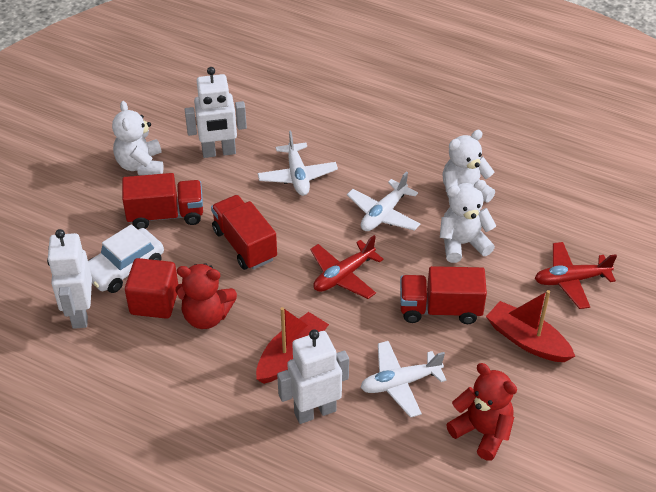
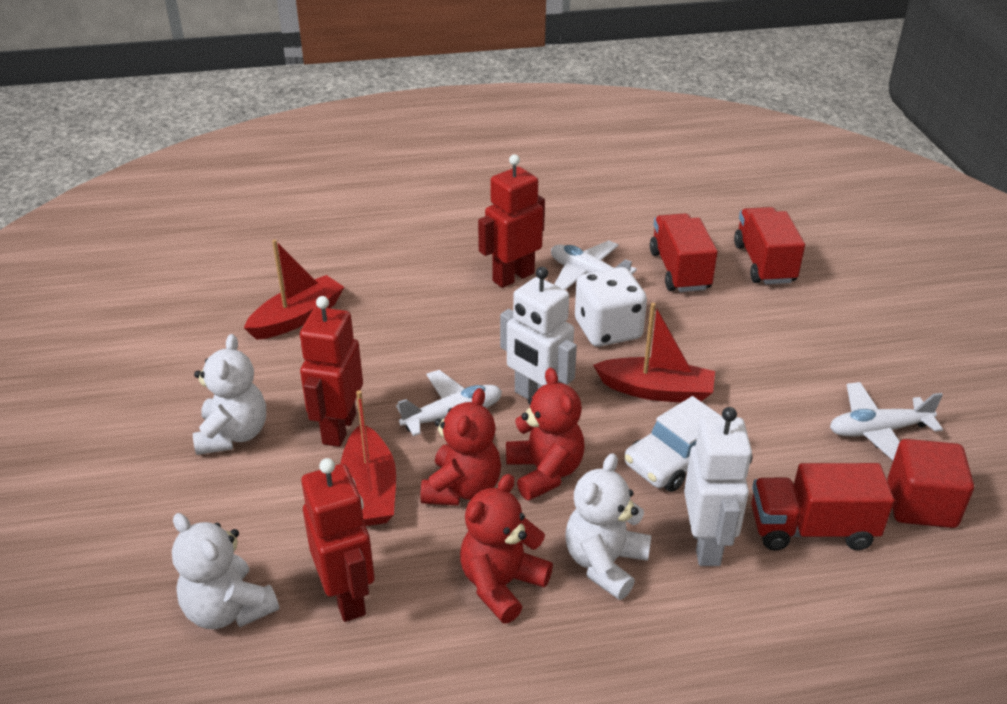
red boat: [256,307,329,384] [486,290,575,362] = 2 -> [244,239,344,340] [341,390,396,526] [593,303,715,402] = 3
red plane: [310,235,384,299] [535,242,617,309] = 2 -> none = 0
red robot: none = 0 -> [300,296,363,447] [301,458,375,622] [478,154,545,288] = 3
red teddy bear: [176,263,237,329] [446,363,517,461] = 2 -> [420,388,501,506] [460,474,553,624] [506,368,585,500] = 3
white dice: none = 0 -> [575,267,647,347] = 1
white robot: [47,229,92,329] [185,67,247,158] [277,329,349,424] = 3 -> [500,267,577,399] [684,407,752,566] = 2

